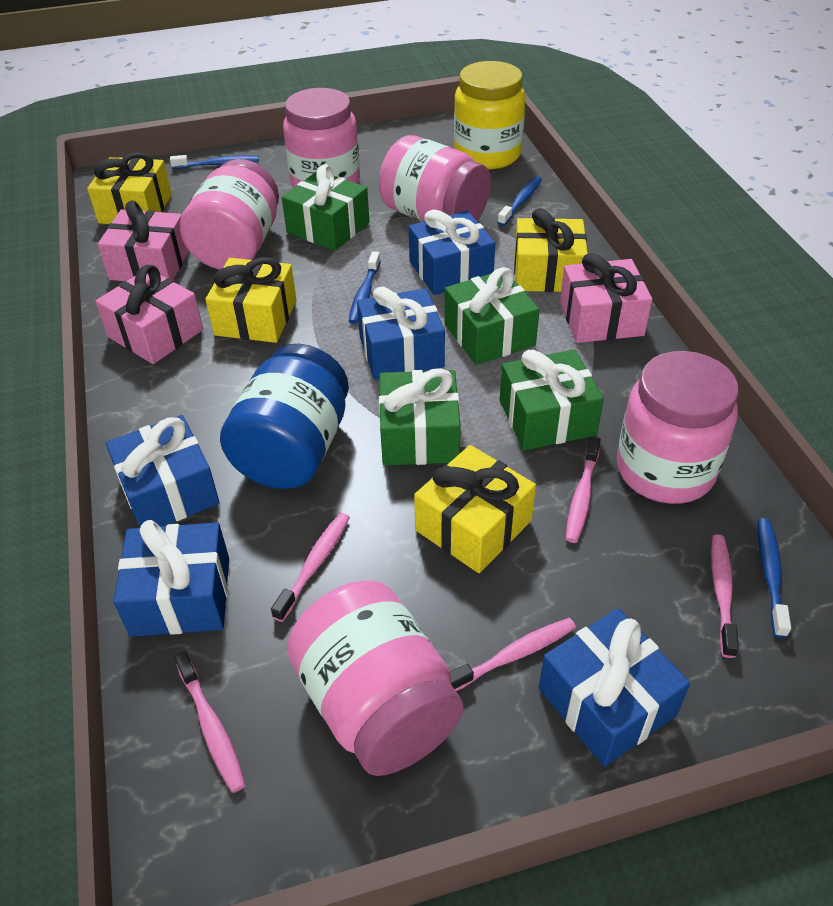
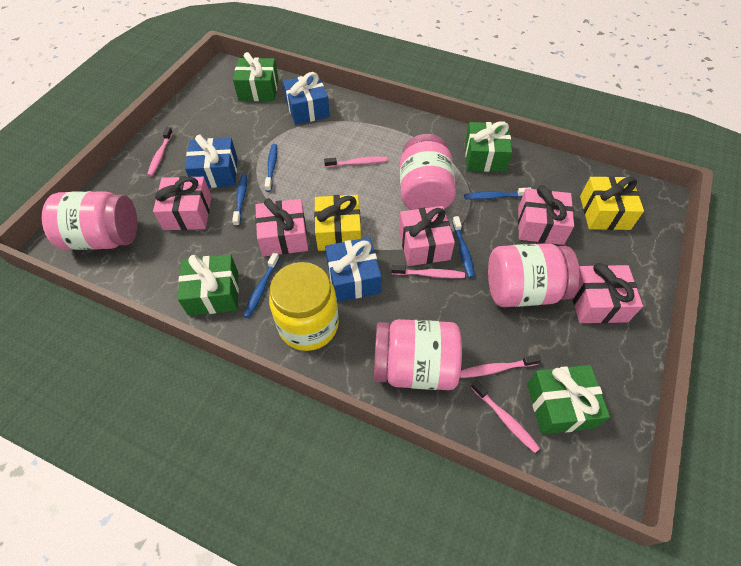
blue gift: [106,415,220,528] [113,520,229,637] [357,286,445,380] [409,210,495,295] [539,608,690,767] = 5 -> [185,135,238,188] [283,72,330,125] [325,237,382,302] = 3
blue jar: [220,344,349,489] = 1 -> none = 0
blue toothbrush: [170,155,259,169] [349,251,381,324] [497,176,542,226] [758,518,791,638] = 4 -> [232,174,247,227] [243,252,279,318] [265,144,277,192] [452,216,475,278] [464,188,531,200] = 5
pink gift: [95,265,203,364] [97,201,189,281] [560,253,652,343] = 3 -> [153,176,211,230] [255,198,308,257] [399,206,455,266] [518,185,574,245] [573,263,643,323] = 5
pink jar: [180,159,279,270] [283,88,360,188] [287,581,464,776] [379,135,491,222] [617,351,739,504] = 5 -> [42,191,138,250] [374,319,462,390] [400,134,456,210] [488,243,580,307] = 4
yellow gift: [87,152,172,224] [205,257,296,343] [414,445,536,573] [514,208,588,292] = 4 -> [314,195,361,251] [580,176,644,230] = 2

